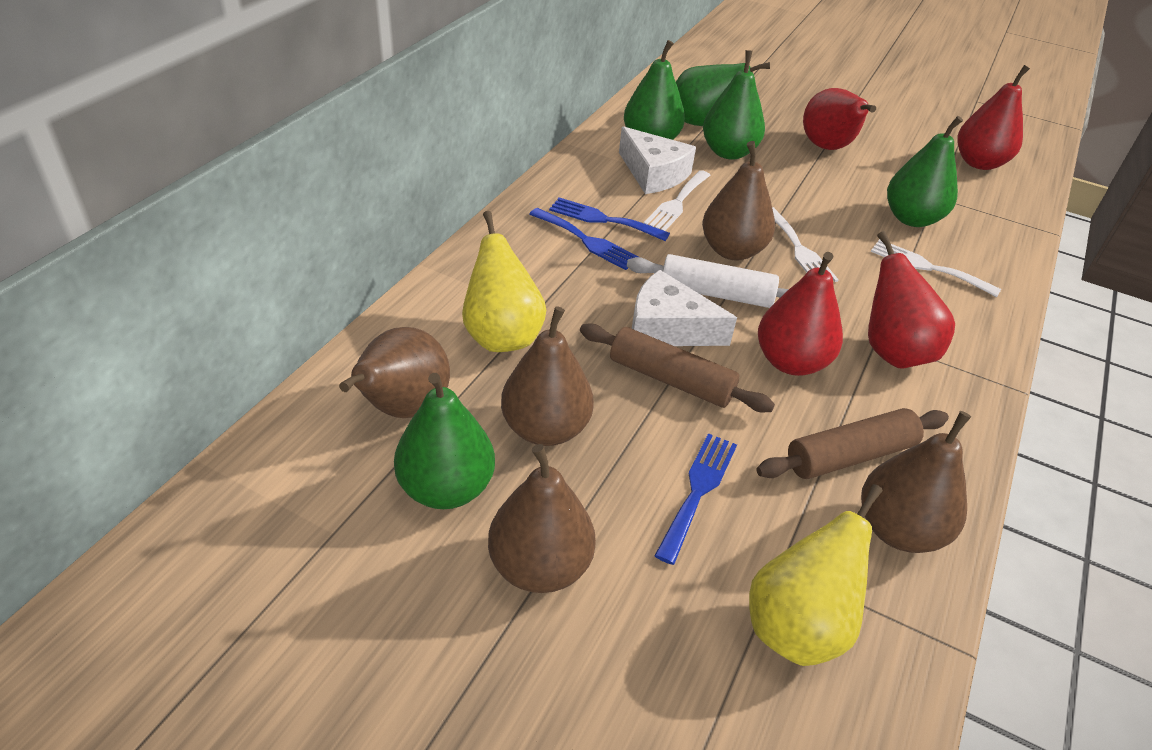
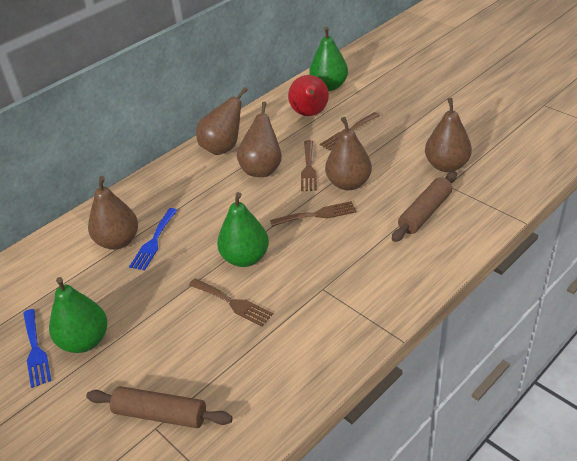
blue fork: [529,208,639,270] [549,197,670,241] [654,433,737,565] = 3 -> [23,309,51,388] [129,208,178,270] = 2
brown fork: none = 0 -> [189,278,273,326] [270,201,357,227] [301,140,317,191] [320,112,380,151] = 4
green pear: [394,373,495,509] [624,40,685,140] [676,62,770,126] [703,50,765,160] [887,116,963,227] = 5 -> [49,277,107,353] [217,192,269,267] [309,27,348,91] = 3
red pear: [758,252,843,376] [803,88,876,150] [868,231,955,369] [957,65,1030,170] = 4 -> [288,75,329,116] = 1
white cheese: [619,126,696,194] [632,270,737,346] = 2 -> none = 0
white fork: [644,170,710,231] [772,207,839,282] [871,239,1001,297] = 3 -> none = 0
white rolling pin: [627,254,789,308] = 1 -> none = 0
yellow pear: [462,211,546,352] [749,484,883,666] = 2 -> none = 0

